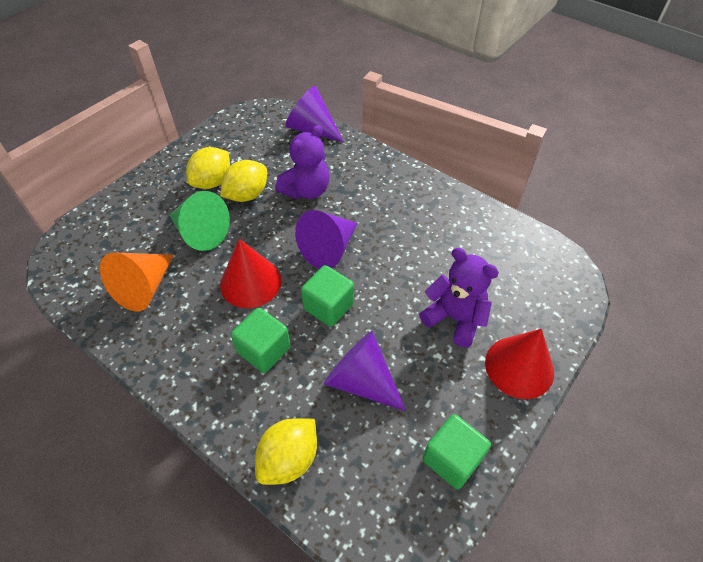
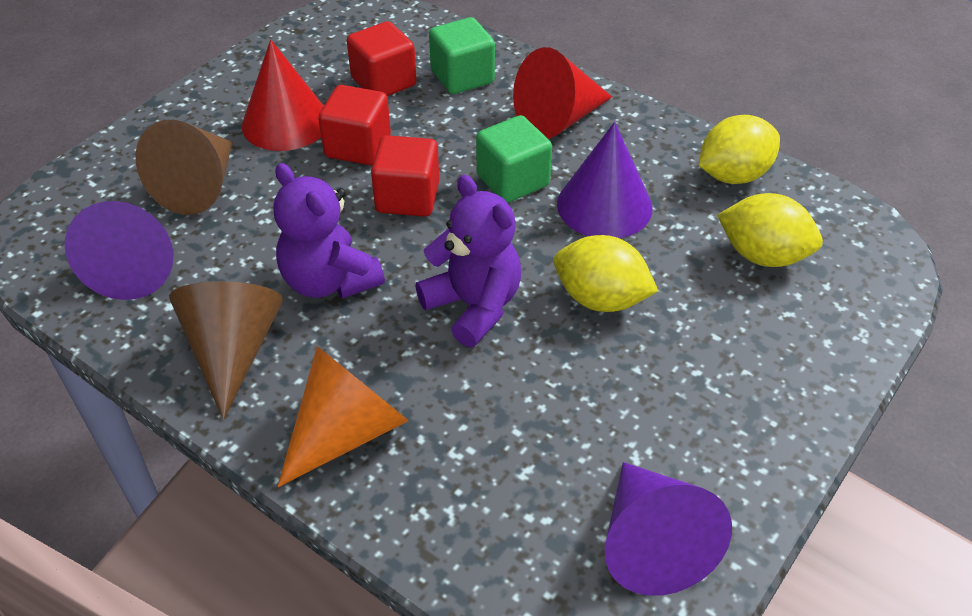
brown cone: none = 0 -> [136,120,233,215] [169,281,283,419] = 2
green cone: [169,191,230,251] = 1 -> none = 0
green cube: [231,308,291,373] [301,265,354,327] [423,414,491,489] = 3 -> [429,17,495,94] [476,115,552,203] = 2
red cube: none = 0 -> [318,85,391,165] [347,21,417,96] [371,135,439,217] = 3

